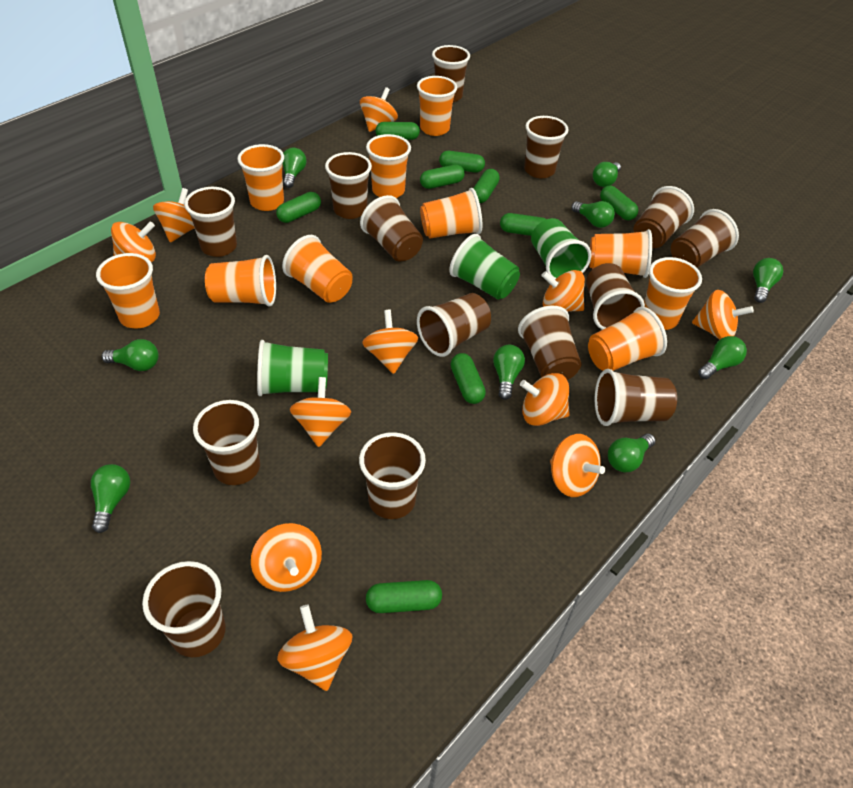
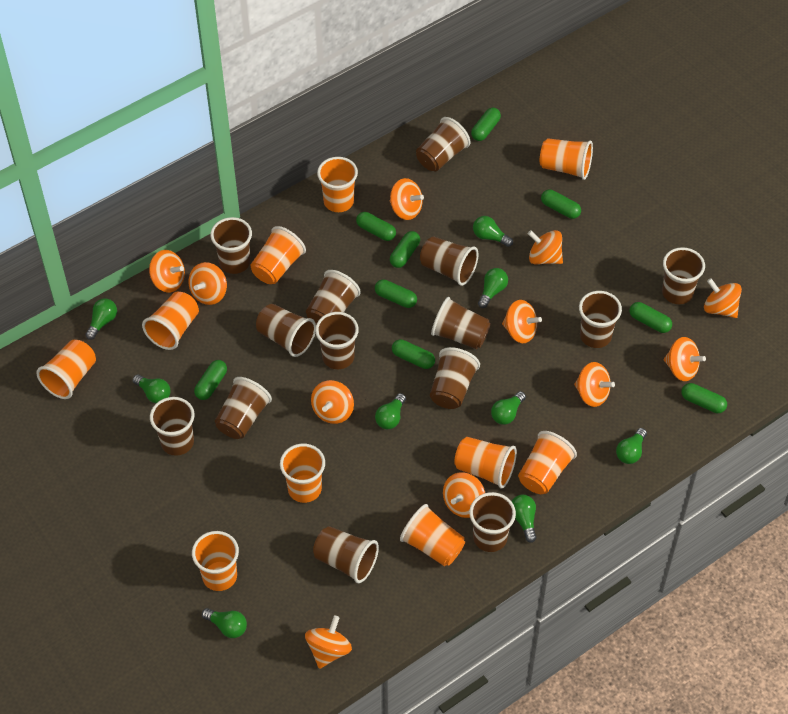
green cup: [257,340,328,396] [449,234,520,300] [531,218,591,279] = 3 -> none = 0

